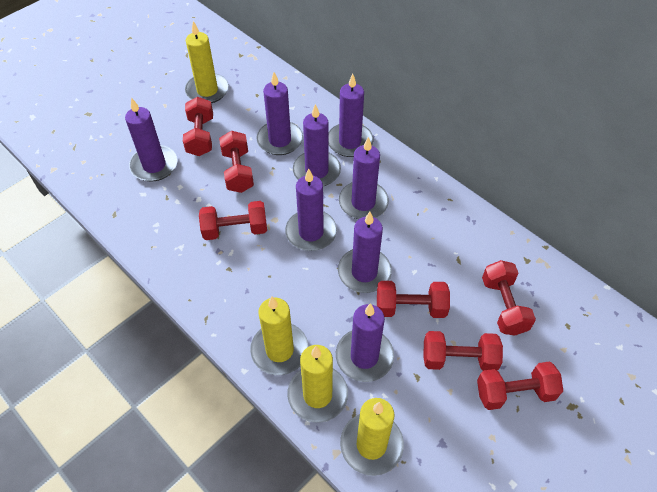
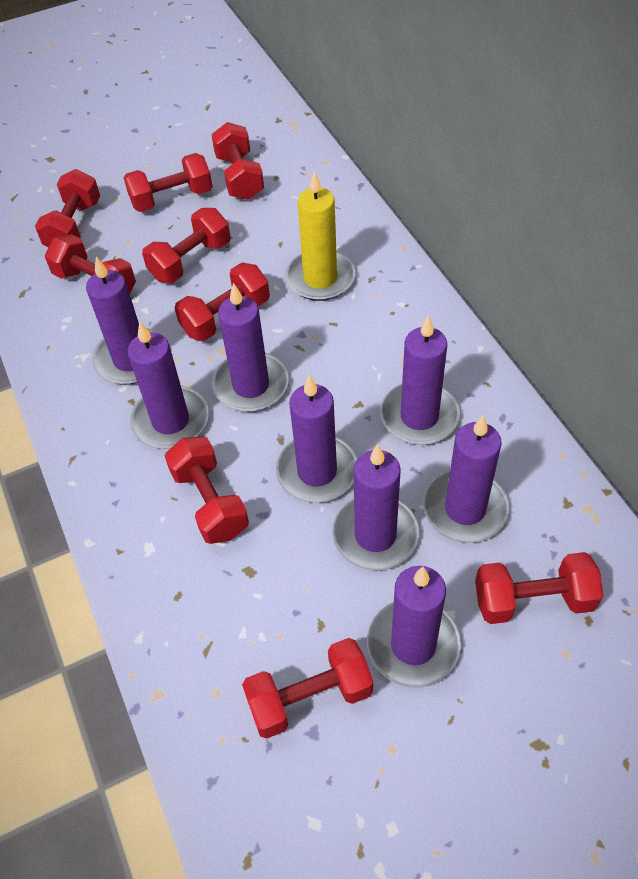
red dumbbell: [183,97,213,156] [199,201,267,240] [219,131,254,193] [377,281,450,318] [423,331,503,371] [477,361,563,410] [482,260,536,336] = 7 -> [35,169,100,247] [45,234,136,294] [124,153,212,212] [142,208,231,283] [165,436,249,544] [175,263,270,341] [211,122,264,200] [242,638,373,739] [475,552,604,624] = 9
yellow candle: [185,21,229,103] [250,297,309,375] [287,345,348,423] [340,398,404,476] = 4 -> [285,171,355,301] = 1

